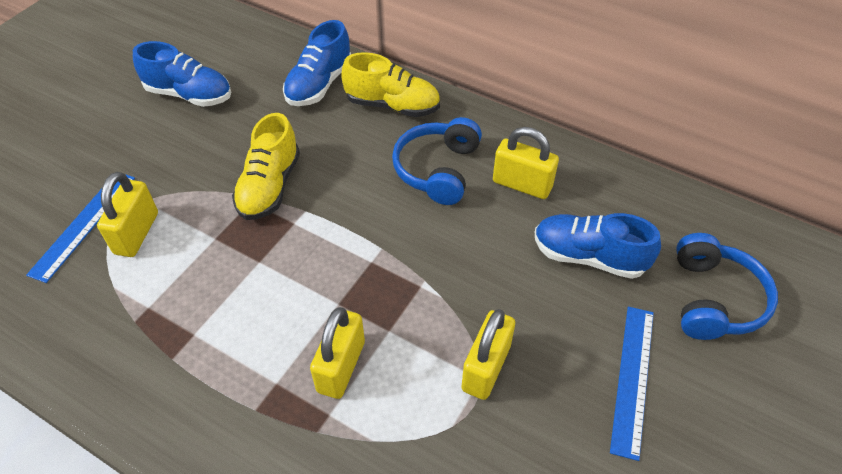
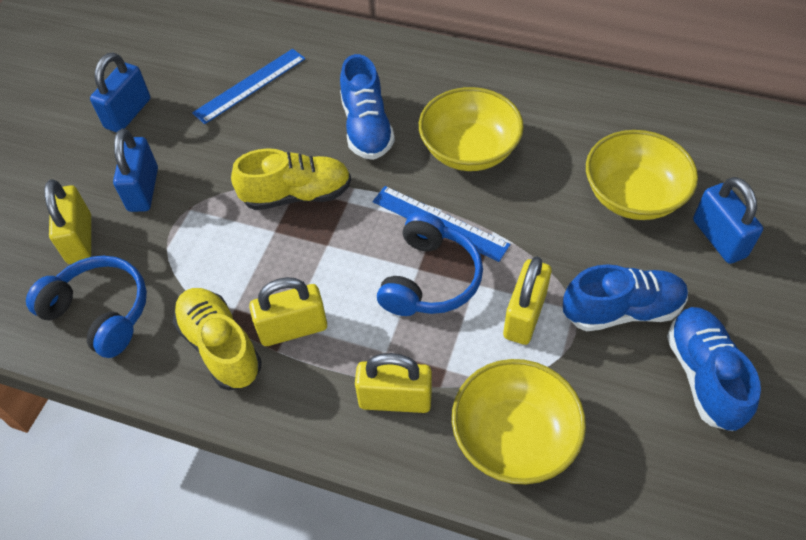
blue padlock: none = 0 -> [90,53,150,133] [113,129,158,212] [693,177,763,264] = 3
yellow bowl: none = 0 -> [419,87,524,171] [452,359,586,484] [586,130,698,220] = 3

